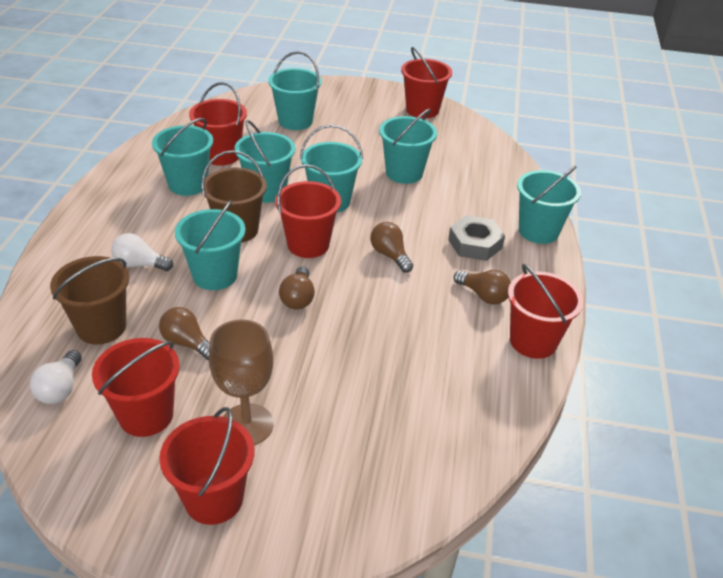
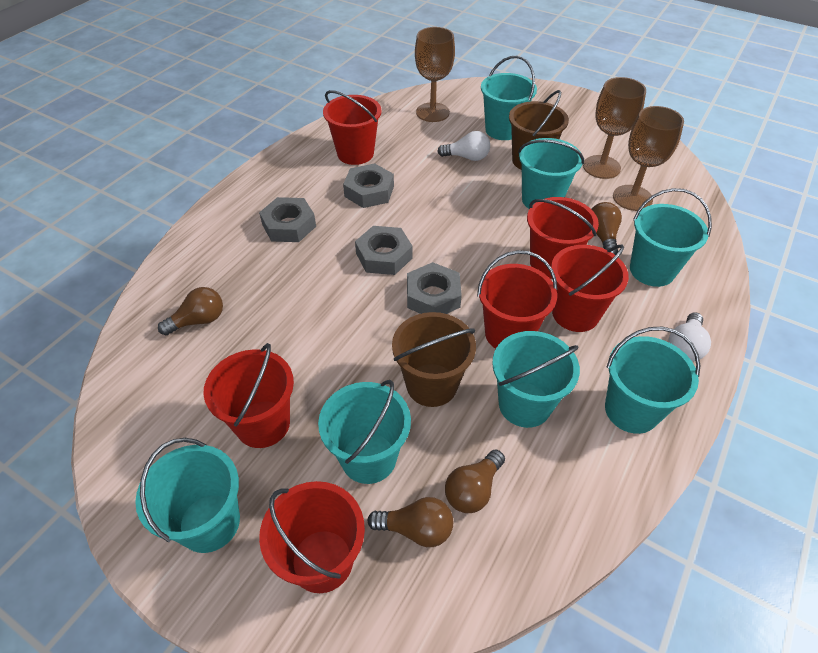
brown goblet: [209,319,273,445] = 1 -> [415,27,455,122] [583,77,646,179] [613,106,684,211] = 3
grey nut: [448,215,505,261] = 1 -> [259,197,316,242] [343,163,394,208] [355,226,413,275] [407,262,462,314] = 4

